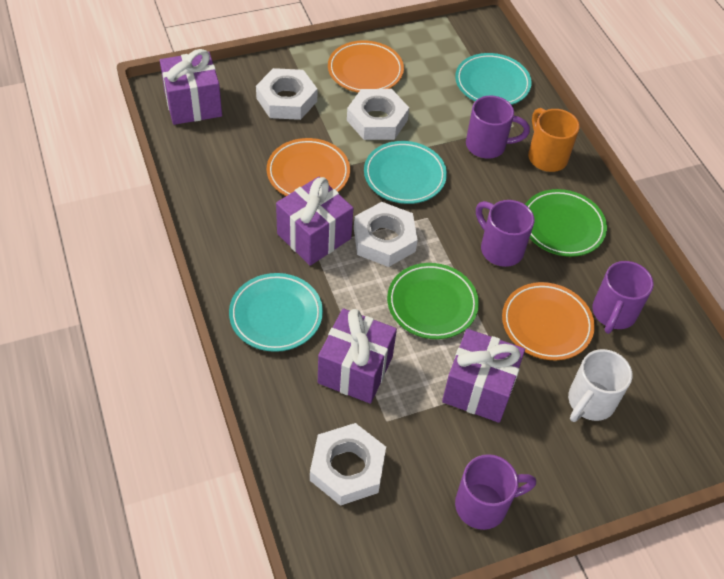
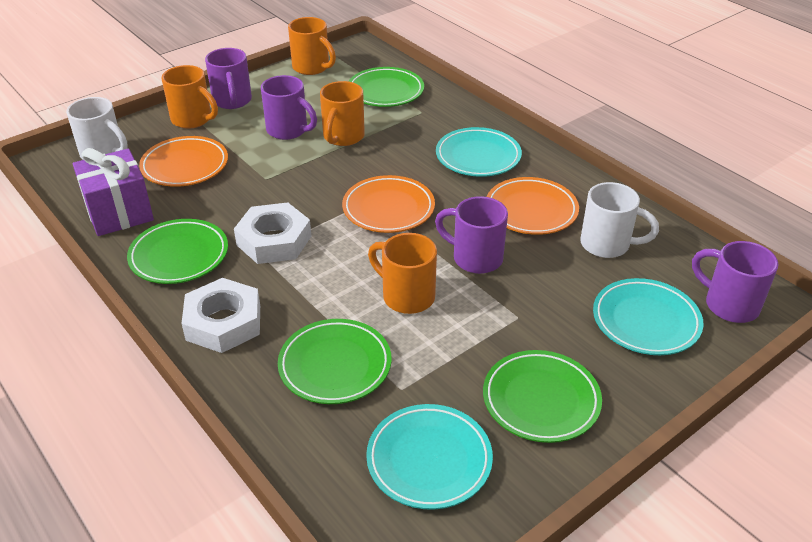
green plate: [387,263,479,339] [525,189,607,257] = 2 -> [127,219,228,284] [278,319,392,404] [348,67,424,107] [483,350,602,443] = 4
orange mug: [528,108,580,172] = 1 -> [162,65,218,129] [288,17,336,75] [320,81,365,146] [368,233,437,314] = 4
purple gift: [160,49,222,125] [276,177,353,266] [318,308,397,404] [442,329,525,423] = 4 -> [73,148,154,236] = 1
white mug: [568,349,632,422] = 1 -> [66,97,128,160] [580,182,659,258] = 2
white nut: [256,68,317,120] [310,423,386,506] [347,89,409,140] [354,202,418,267] = 4 -> [181,278,260,353] [234,202,311,264] = 2

